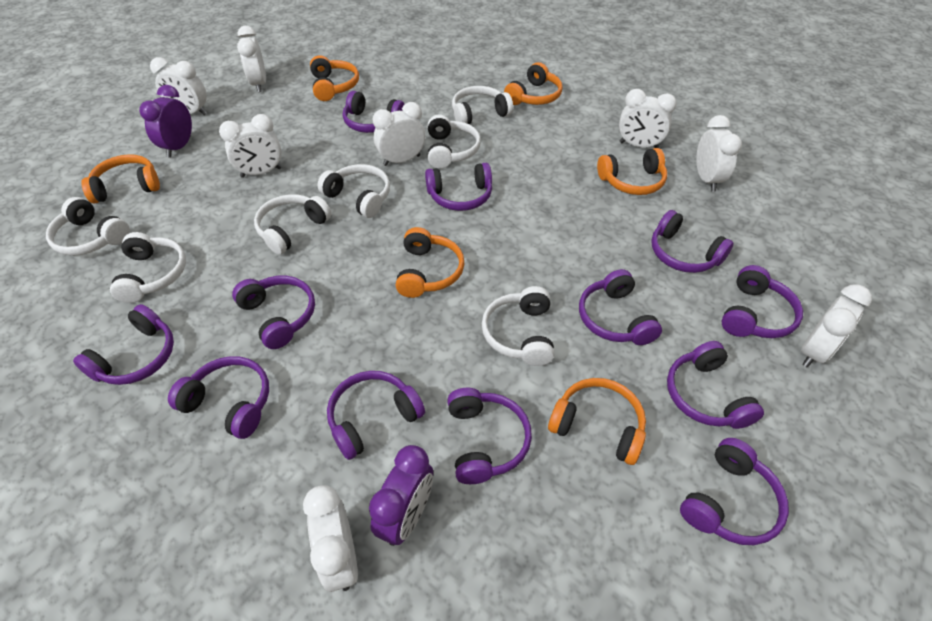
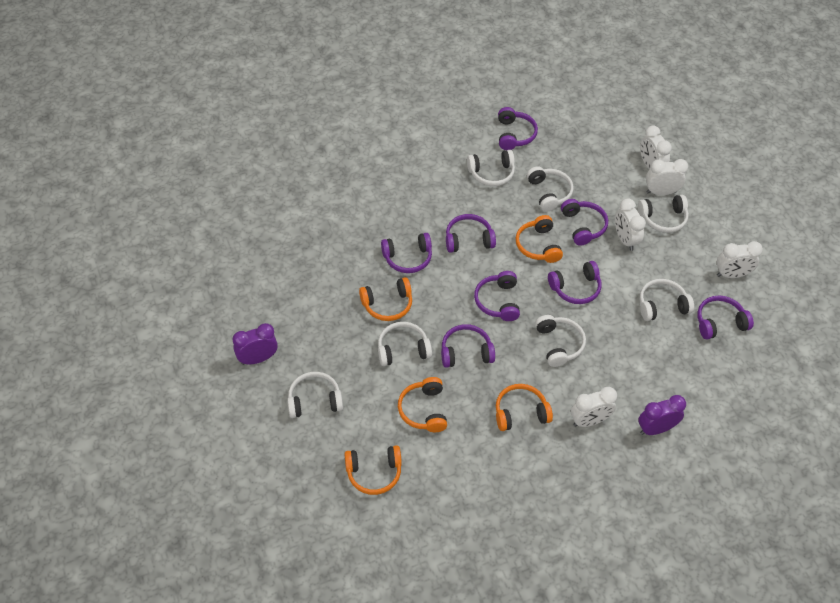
orange headphones: [81,154,160,203] [310,55,359,101] [396,227,464,298] [504,62,563,105] [548,378,646,465] [597,148,667,195] = 6 -> [344,445,402,495] [359,277,412,321] [398,377,447,432] [496,384,553,431] [516,215,563,263] = 5
purple headphones: [73,304,174,385] [168,356,269,439] [232,276,315,349] [327,371,425,460] [343,91,404,133] [425,163,492,211] [447,388,532,484] [579,269,662,345] [651,210,734,273] [667,341,764,429] [680,438,789,545] [722,265,803,338] = 12 -> [381,233,432,273] [441,324,495,368] [446,214,496,253] [474,271,520,321] [498,107,538,150] [548,261,602,304] [561,199,608,246] [697,295,754,339] = 8
white clock: [150,57,207,115] [219,114,281,178] [237,26,266,92] [303,485,358,592] [373,102,425,166] [619,89,677,148] [696,115,742,191] [801,284,872,368] = 8 -> [571,387,617,427] [615,198,646,251] [640,126,672,170] [646,159,688,195] [717,241,763,278] = 5

